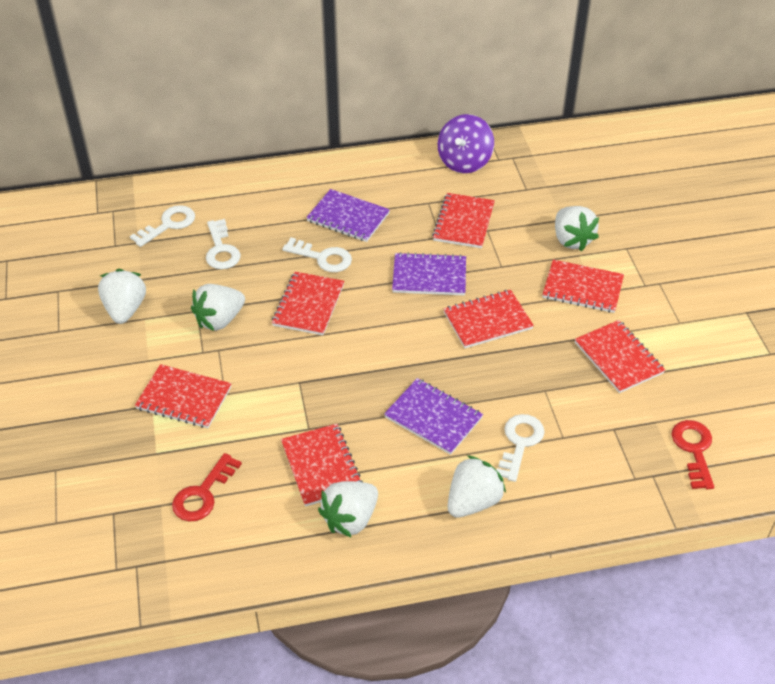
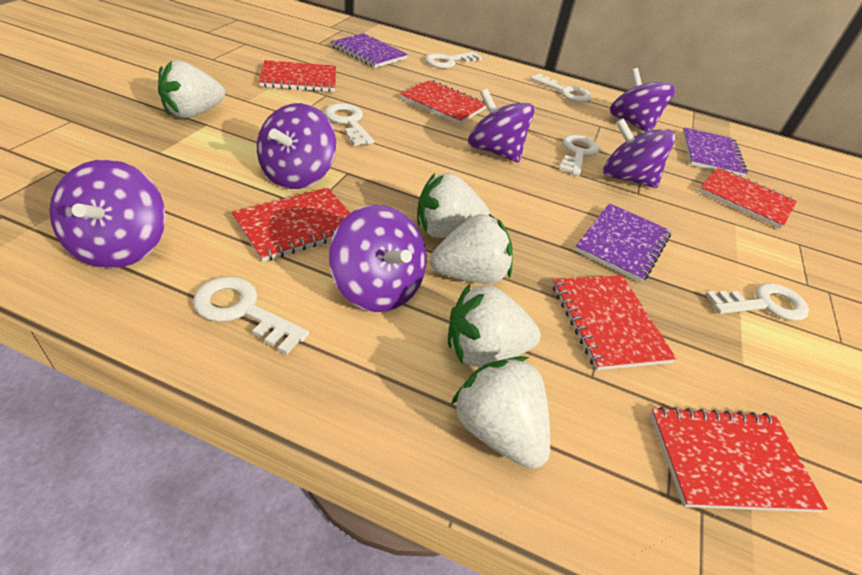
purple spinning top: [438,114,494,173] = 1 -> [49,160,166,268] [257,103,336,189] [329,205,426,312] [468,89,535,162] [603,118,676,188] [610,68,675,132] = 6
red key: [172,453,242,521] [672,420,714,489] = 2 -> none = 0
red notebook: [135,364,232,428] [272,272,344,335] [281,424,363,507] [432,193,495,248] [444,290,534,348] [542,260,624,313] [575,320,665,393] = 7 -> [232,187,350,262] [259,60,336,92] [400,80,486,124] [552,276,677,370] [650,407,828,512] [699,167,797,229] = 6
white key: [130,205,195,247] [206,219,241,269] [282,238,352,272] [496,414,545,482] = 4 -> [193,276,309,355] [324,103,374,146] [425,52,482,68] [531,73,592,102] [559,135,599,176] [705,283,809,321] = 6

